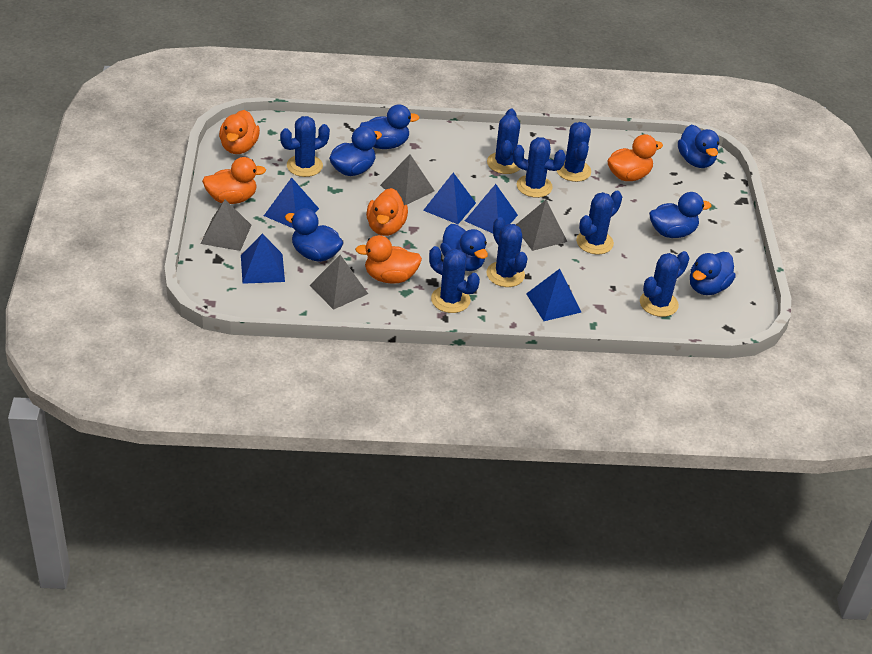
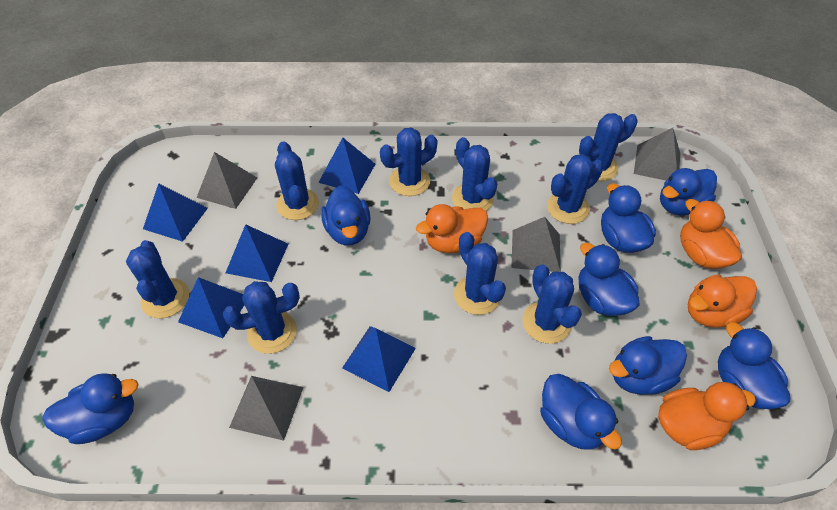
blue cactus: [280,116,330,177] [429,246,480,313] [486,217,528,287] [487,109,520,174] [513,137,566,198] [557,122,591,182] [576,191,622,254] [640,251,689,317] = 8 -> [126,240,189,318] [223,281,300,354] [275,141,319,220] [380,128,438,196] [452,137,497,211] [454,232,506,315] [522,264,582,344] [547,154,603,224] [579,113,638,181] = 9
blue duck: [285,208,343,262] [329,126,382,176] [360,104,420,149] [440,224,488,271] [649,192,711,238] [678,124,719,168] [690,252,736,295] = 7 -> [42,373,139,444] [321,186,371,245] [540,374,622,450] [578,243,639,316] [601,183,656,253] [609,336,687,395] [660,168,717,215] [718,322,790,409] = 8
orange duck: [202,157,266,204] [219,110,260,154] [355,235,422,284] [366,188,408,236] [607,134,663,181] = 5 -> [416,204,488,253] [658,382,756,450] [680,199,742,269] [688,275,757,328] = 4

